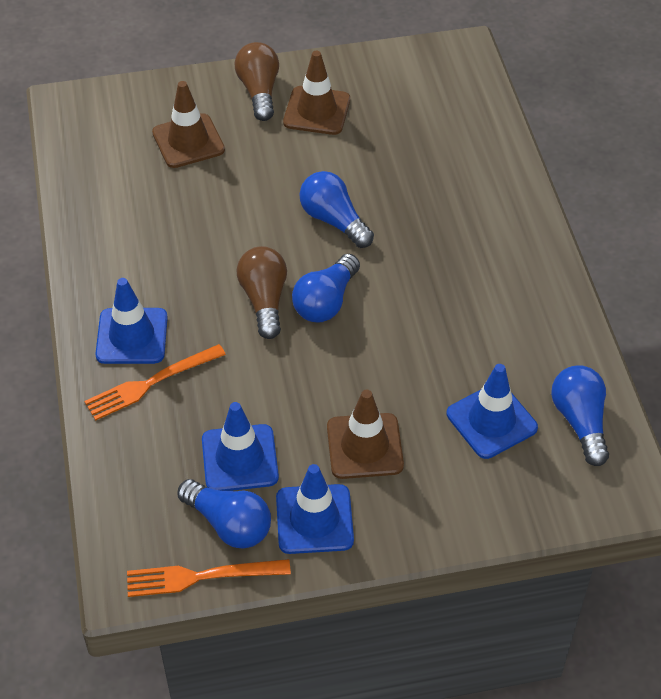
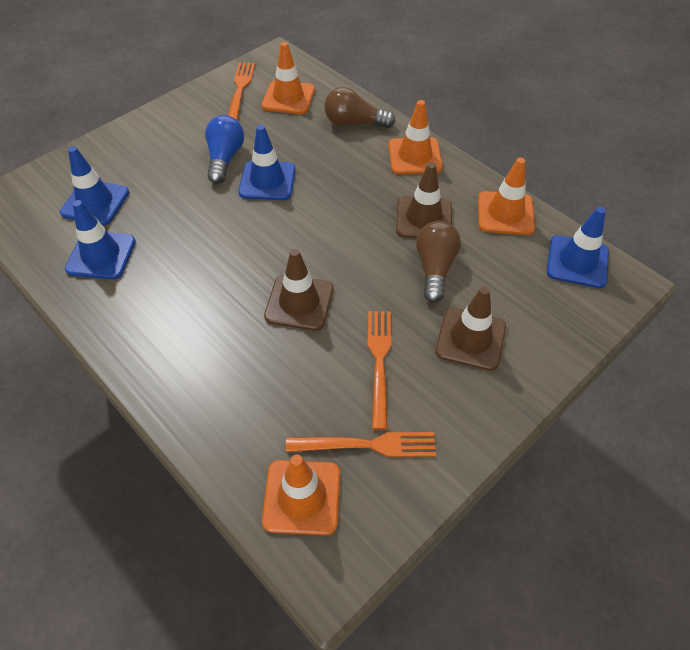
blue light bulb: [177,479,271,549] [292,254,360,323] [300,171,374,248] [551,365,609,466] = 4 -> [205,115,244,184] = 1
orange fork: [84,344,226,421] [127,559,291,597] = 2 -> [228,63,255,120] [286,432,436,457] [368,311,391,430] = 3
orange traffic cone: none = 0 -> [262,42,315,114] [262,454,340,535] [388,100,443,174] [478,158,535,235] = 4

